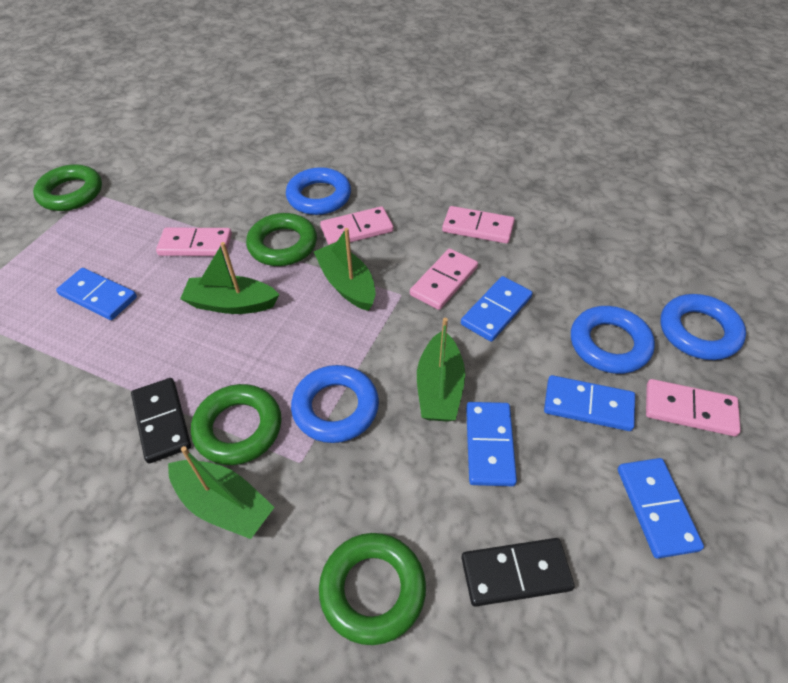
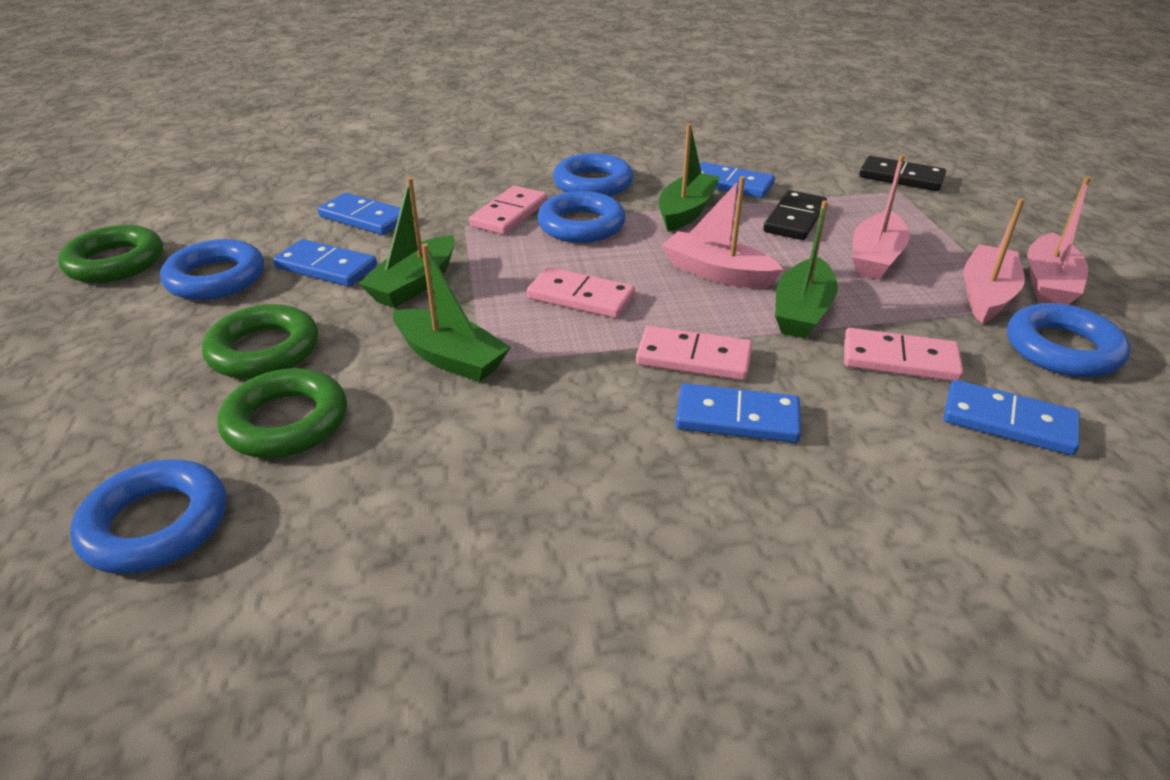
blue ring: [286,167,351,215] [291,365,379,443] [571,306,655,374] [660,294,746,360] = 4 -> [70,460,226,574] [160,239,264,300] [537,191,626,243] [553,153,634,196] [1007,303,1130,377] = 5
green ring: [33,164,102,211] [191,384,282,465] [246,213,317,266] [319,533,426,645] = 4 -> [58,225,163,283] [202,304,318,379] [217,368,347,458] = 3
pink boat: none = 0 -> [662,176,784,288] [852,154,910,280] [964,198,1025,323] [1027,176,1091,305] = 4
pink domino: [156,228,232,256] [320,206,393,245] [410,249,478,310] [442,206,515,244] [646,379,741,436] = 5 -> [469,186,547,235] [527,267,635,318] [636,326,753,380] [844,328,963,381] = 4

